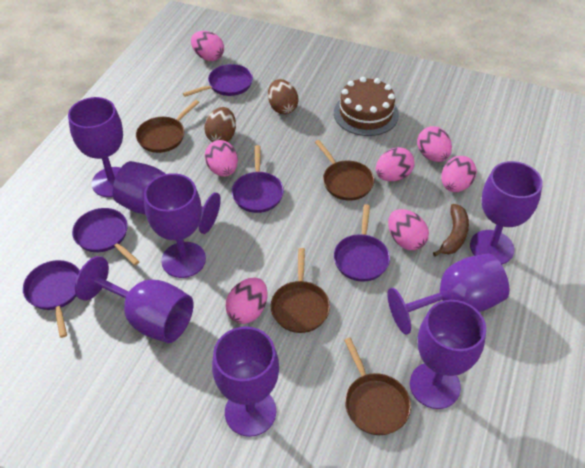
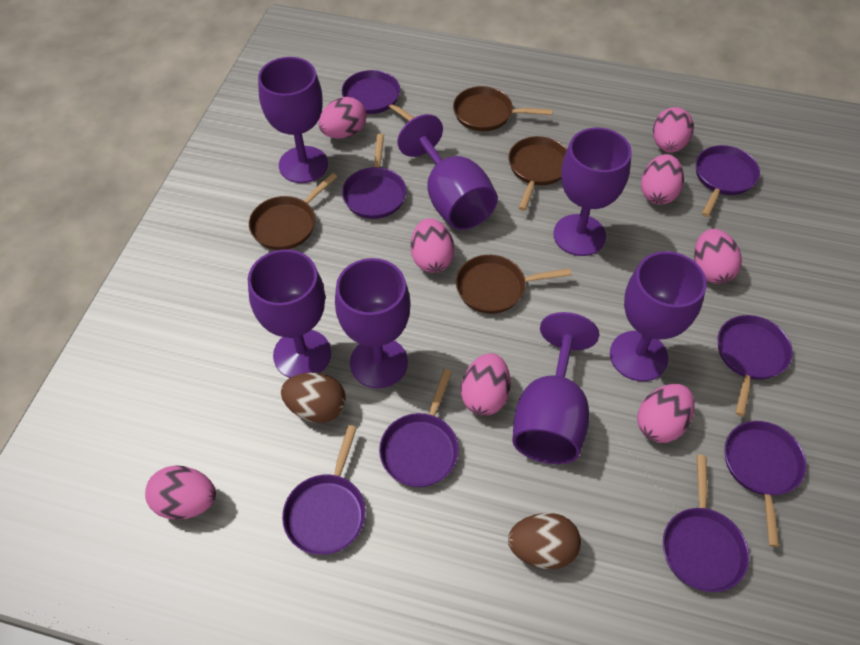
brown banana: [433,204,469,256] = 1 -> none = 0
brown cake: [334,77,399,136] = 1 -> none = 0
pink egg: [191,31,224,61] [205,140,238,177] [225,277,267,324] [376,147,414,181] [388,209,429,250] [417,126,452,162] [441,156,477,192] = 7 -> [145,466,216,520] [318,97,367,139] [411,218,454,273] [461,353,511,416] [637,384,695,443] [641,154,684,205] [653,107,694,153] [694,229,742,284] = 8
purple goblet: [68,97,123,197] [75,256,194,343] [112,161,221,234] [144,173,206,278] [212,326,279,437] [387,254,509,335] [410,300,486,409] [470,161,543,264] = 8 -> [248,249,331,378] [258,57,328,183] [335,258,411,388] [397,114,498,230] [512,312,599,464] [553,128,632,256] [610,251,706,381] = 7
purple pan: [23,260,80,338] [72,208,140,265] [183,64,253,97] [232,145,284,213] [334,205,390,282] = 5 -> [282,425,366,555] [342,70,415,121] [342,134,406,219] [379,369,459,487] [663,455,749,592] [696,145,760,217] [717,315,793,417] [725,421,806,547] = 8

